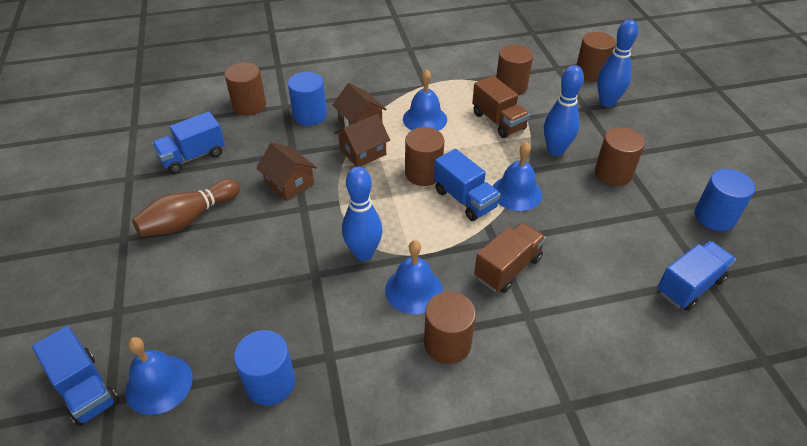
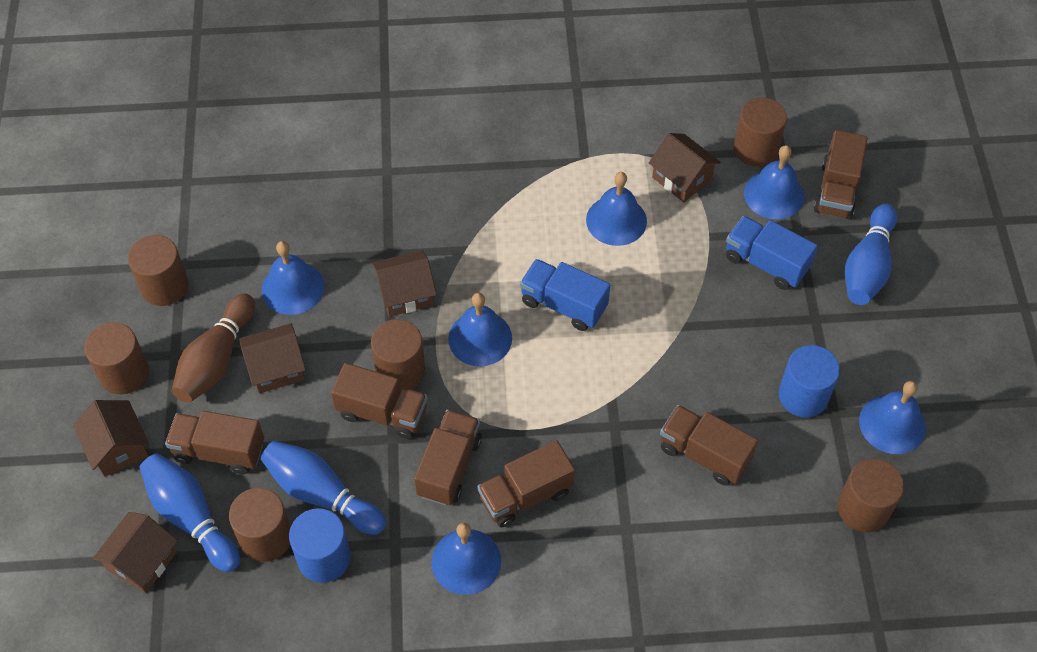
blue bell: [125,337,193,415] [385,240,443,314] [403,69,447,131] [493,142,542,211] = 4 -> [262,241,324,315] [431,522,501,595] [448,293,512,366] [586,172,647,246] [744,145,804,220] [859,381,926,454] = 6
blue cylinder: [234,330,295,406] [288,72,327,126] [695,169,755,231] = 3 -> [289,508,351,583] [779,345,840,418] = 2
blue truck: [32,326,119,426] [152,112,225,174] [434,149,500,221] [657,241,736,311] = 4 -> [520,259,610,331] [726,216,818,290] = 2
brown house: [256,142,317,201] [333,83,387,127] [334,114,390,167] = 3 -> [73,400,149,477] [92,512,178,593] [239,323,306,393] [372,250,436,317] [649,133,721,202] = 5
brown truck: [472,76,530,138] [474,222,546,293] = 2 -> [165,411,264,474] [331,363,428,439] [414,409,482,506] [477,440,575,527] [660,405,758,486] [814,130,868,219] = 6

